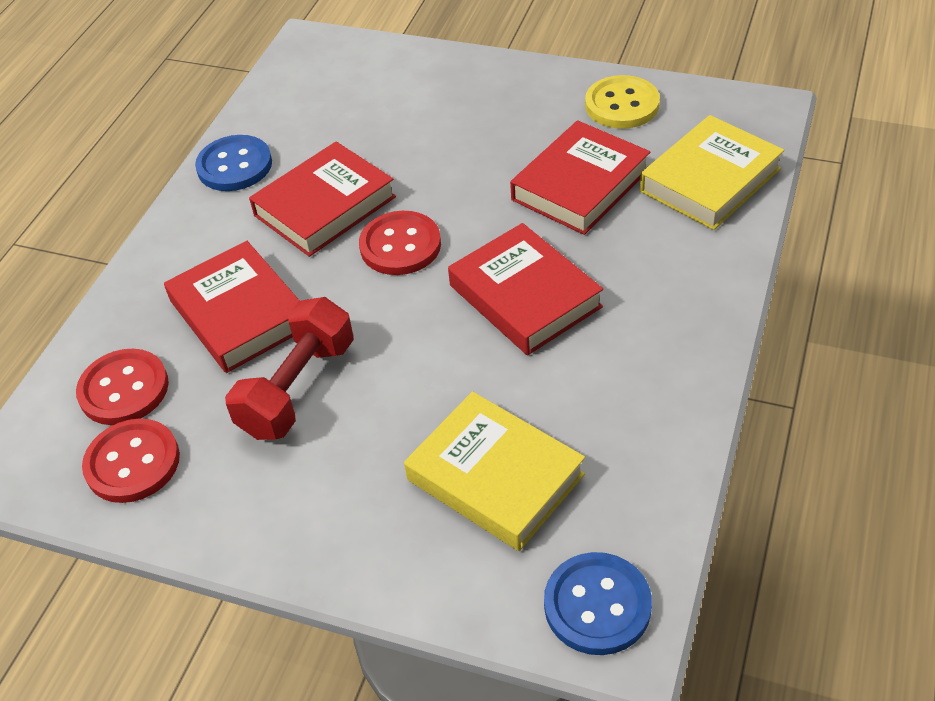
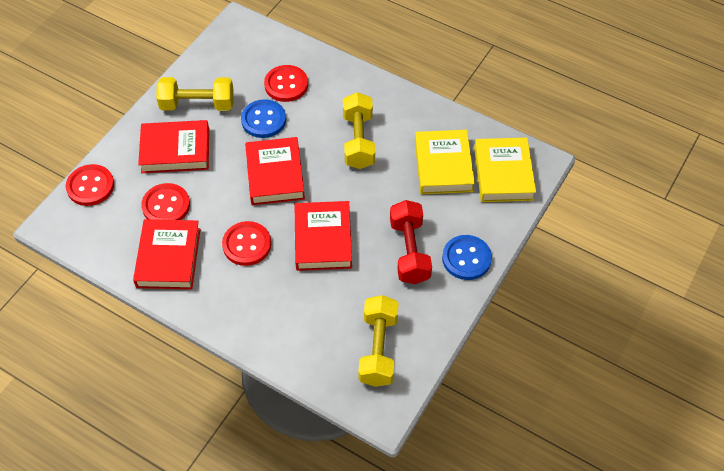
red button: [76,349,169,425] [82,419,180,503] [359,211,441,275] = 3 -> [66,164,114,206] [141,183,190,220] [222,221,271,266] [264,65,308,102] = 4
yellow button: [585,75,660,129] = 1 -> none = 0
yellow dumbbell: none = 0 -> [157,77,234,111] [343,92,375,169] [358,295,399,387] = 3

